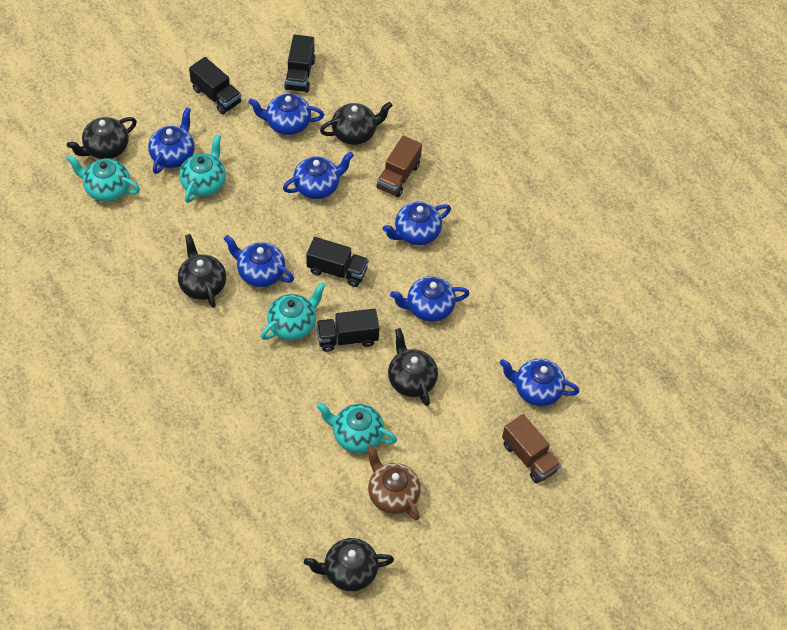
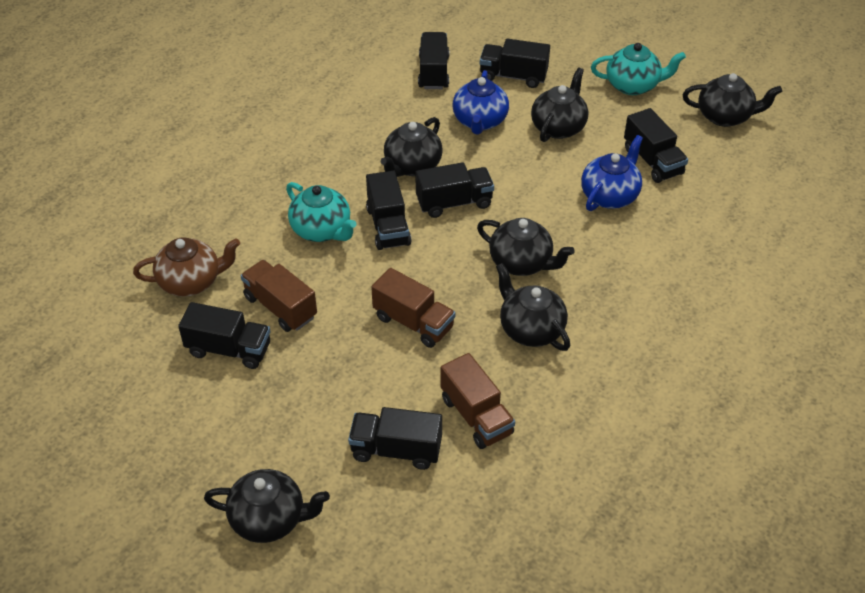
black teapot: [67,117,137,159] [178,234,226,308] [304,538,394,591] [320,102,393,145] [388,328,438,406] = 5 -> [204,469,330,543] [381,117,443,177] [477,218,575,276] [496,263,570,351] [531,68,588,142] [683,73,782,127] = 6
black truck: [189,57,241,115] [284,35,315,93] [306,237,369,287] [316,309,379,352] = 4 -> [178,302,271,369] [348,407,442,470] [366,171,411,250] [415,162,494,218] [418,32,449,89] [480,39,550,88] [624,108,688,183] = 7
blue teapot: [148,107,195,174] [224,235,294,287] [248,94,324,135] [283,152,354,199] [382,202,451,246] [390,276,470,322] [500,359,579,406] = 7 -> [453,70,509,135] [581,135,643,211] = 2
brown truck: [376,136,422,197] [502,414,561,483] = 2 -> [241,260,317,332] [371,268,455,348] [440,353,515,449] = 3
turquoise teapot: [67,155,140,202] [179,134,226,203] [261,282,326,340] [316,402,397,453] = 4 -> [286,182,357,242] [591,43,686,95] = 2

